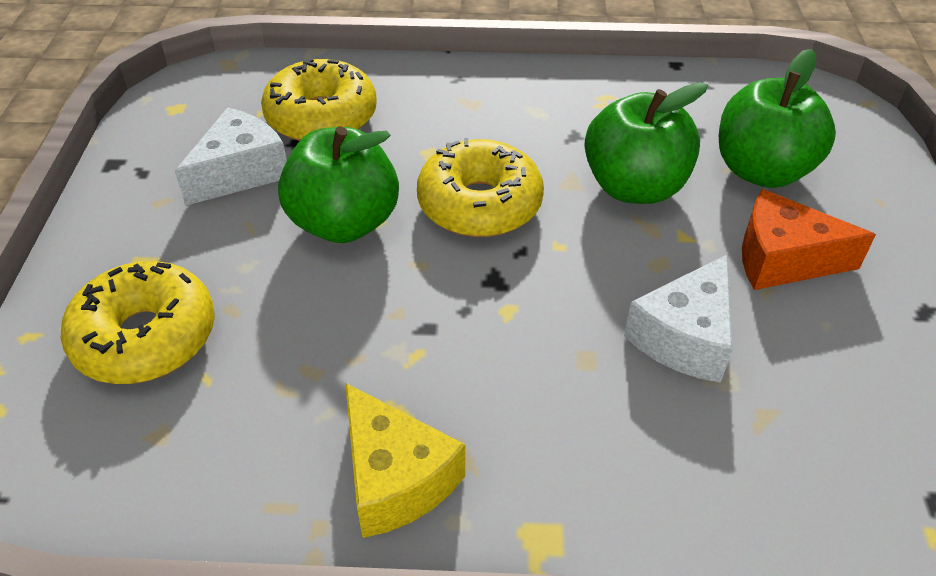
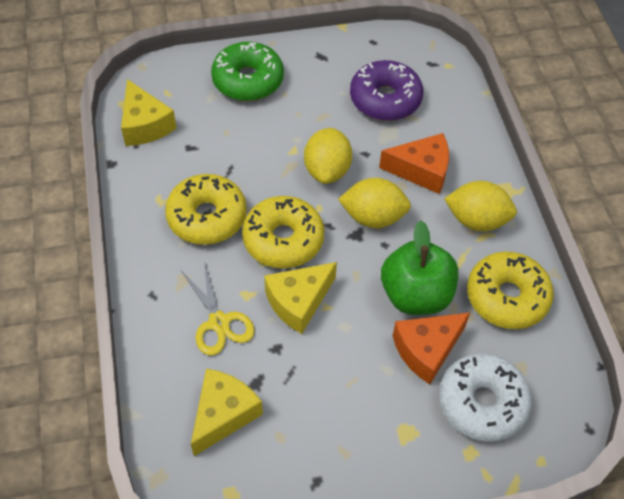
green apple: [278,127,399,243] [584,82,708,204] [719,49,836,188] = 3 -> [381,221,458,315] = 1
green donut: none = 0 -> [211,42,284,101] = 1
orange cheese: [742,189,876,290] = 1 -> [379,133,449,194] [393,312,470,384] = 2
purple donut: none = 0 -> [350,60,423,121] = 1
white cheese: [175,107,287,206] [624,254,733,383] = 2 -> none = 0
white donut: none = 0 -> [439,354,532,442] = 1
yellow cheese: [345,383,465,538] = 1 -> [121,79,176,146] [191,369,263,456] [264,262,337,334] = 3
yellow lemon: none = 0 -> [304,128,352,184] [338,178,411,228] [444,181,517,231] = 3
yellow scissors: none = 0 -> [182,261,255,355] = 1

